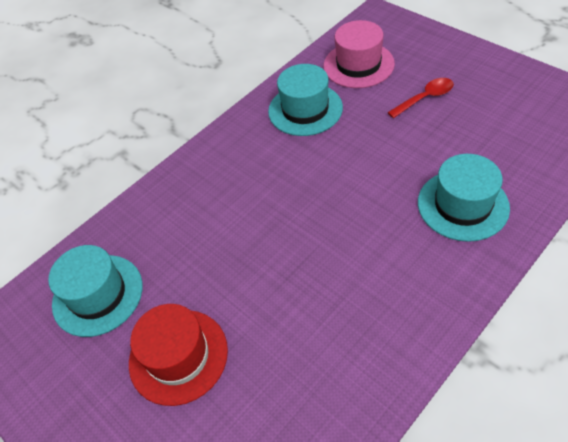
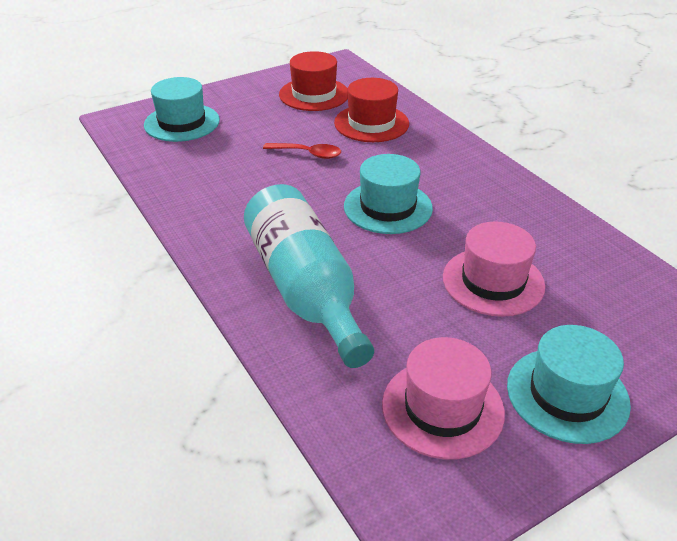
pink hat: [323,20,395,88] = 1 -> [382,337,505,460] [443,222,545,317] = 2
red hat: [129,304,228,406] = 1 -> [279,51,348,111] [334,78,409,142] = 2
turquoise bottle: none = 0 -> [244,184,374,368] = 1

